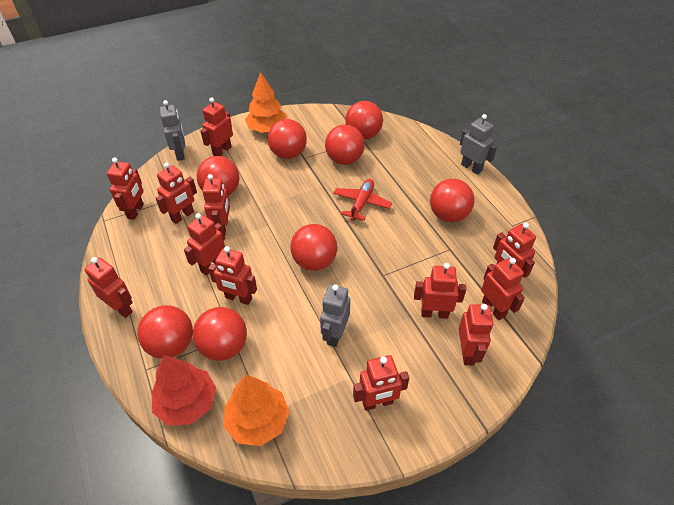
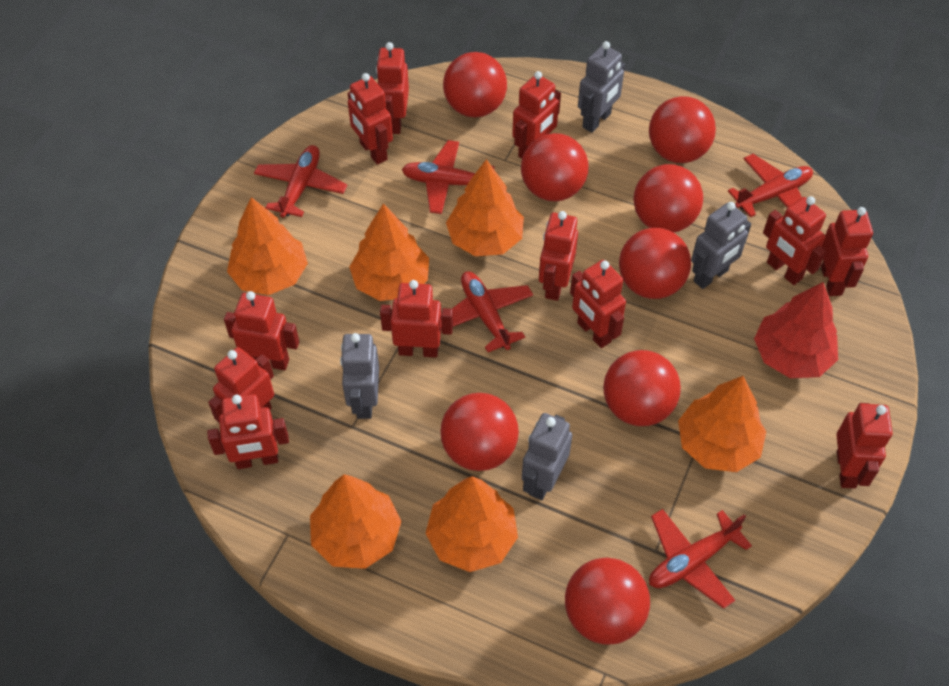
grey robot: [160,100,186,161] [320,284,350,347] [460,114,497,175] = 3 -> [340,333,379,419] [522,413,572,500] [578,41,625,133] [691,202,751,289] = 4
orange tree: [223,375,290,446] [245,72,287,133] = 2 -> [227,197,308,295] [310,474,402,569] [349,203,429,301] [425,476,518,572] [446,159,524,256] [678,376,766,472] = 6
red plane: [333,179,392,221] = 1 -> [254,145,347,218] [402,140,495,214] [441,271,533,352] [649,509,752,609] [728,154,813,217] = 5

